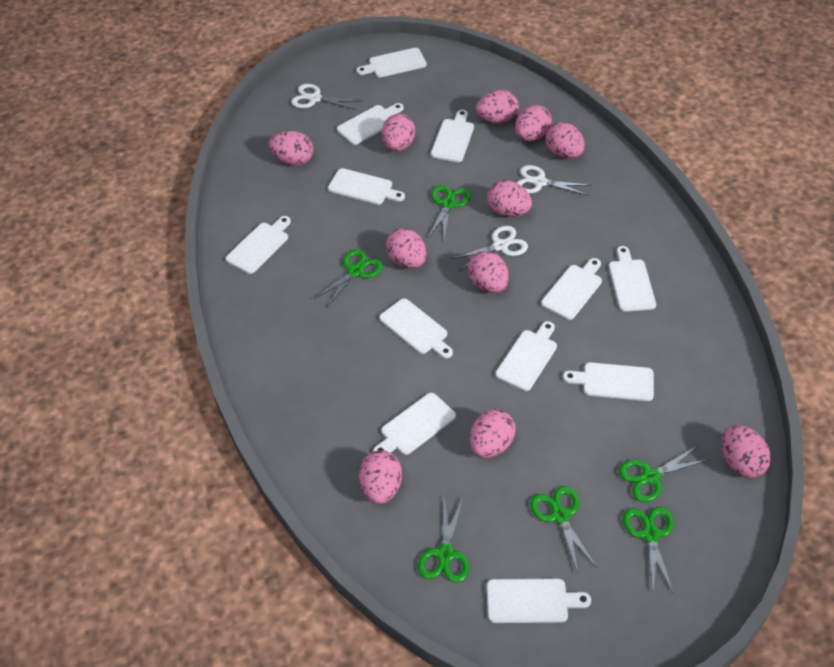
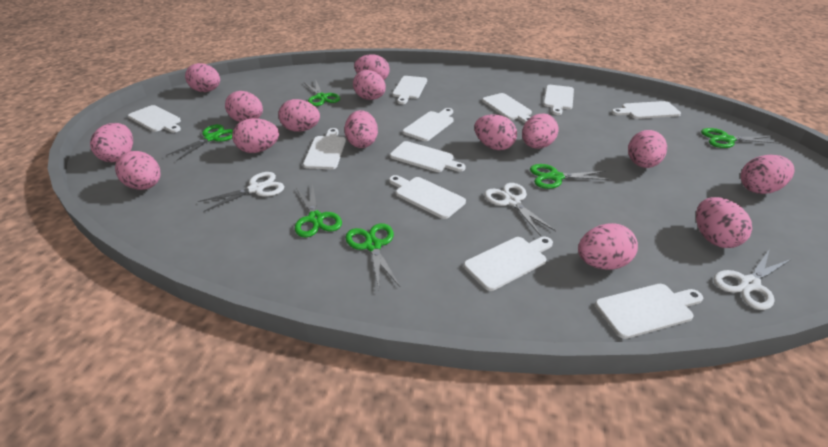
pink egg: [269,131,314,166] [359,450,402,504] [382,114,415,152] [386,228,427,269] [468,251,509,293] [470,409,515,458] [476,90,519,124] [487,180,532,217] [515,105,552,141] [545,122,585,159] [722,424,771,478] = 11 -> [90,123,133,162] [115,151,161,190] [185,63,220,92] [225,91,263,122] [232,118,279,153] [278,99,320,132] [345,110,378,148] [353,70,386,100] [354,54,390,80] [474,115,517,150] [522,113,559,149] [578,223,638,270] [628,130,667,168] [696,197,752,248] [740,155,795,194] = 15
white cutting board: [226,216,291,274] [328,168,405,205] [337,103,404,145] [356,48,427,78] [373,393,456,455] [379,298,453,359] [431,110,474,162] [487,579,591,623] [495,321,557,391] [541,258,602,320] [563,362,654,401] [609,246,656,312] = 12 -> [128,105,181,133] [303,128,346,169] [389,175,466,219] [390,141,466,172] [392,76,427,104] [403,108,454,141] [464,237,553,291] [482,93,532,123] [543,85,574,115] [595,284,703,339] [612,101,681,119] = 11

